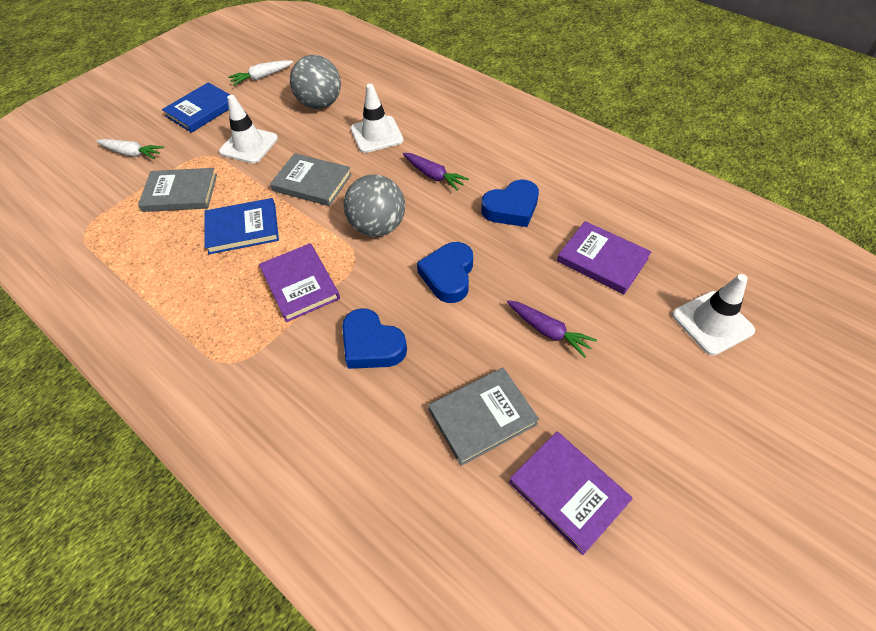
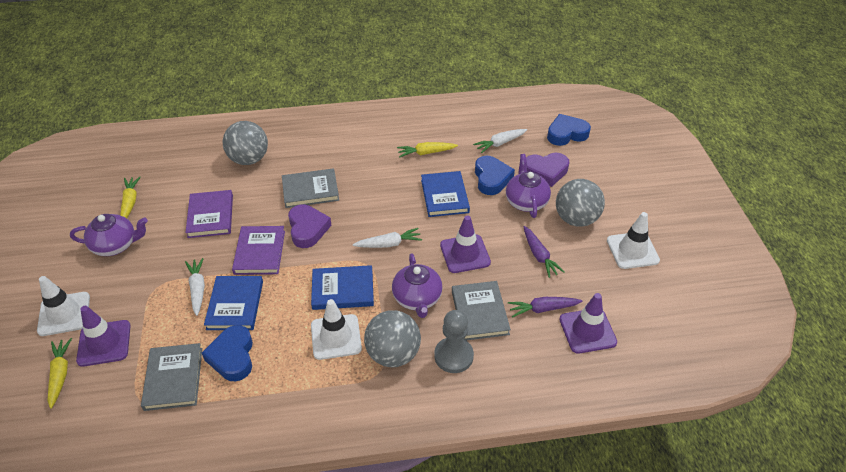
blue book: [162,82,230,133] [204,198,279,254] = 2 -> [204,276,263,330] [311,265,374,310] [421,171,470,217] = 3
grey ball: [290,55,341,109] [344,175,405,237] = 2 -> [222,121,268,165] [364,310,421,367] [556,179,605,227] = 3
grey pawn: none = 0 -> [434,310,474,373] = 1
purple book: [259,243,340,322] [509,432,633,555] [557,221,651,294] = 3 -> [185,190,233,238] [232,226,285,275] = 2
purple heart: none = 0 -> [288,204,332,248] [526,153,569,187] = 2
purple teapot: none = 0 -> [70,214,148,256] [392,253,443,318] [506,154,551,218] = 3
purple traffic cone: none = 0 -> [76,306,131,367] [440,215,491,273] [559,293,617,353] = 3
white carrot: [96,139,164,159] [228,60,293,86] = 2 -> [185,258,205,316] [353,228,422,248] [473,129,527,153] = 3
yellow carrot: none = 0 -> [48,338,72,409] [120,177,141,218] [397,142,458,157] = 3

